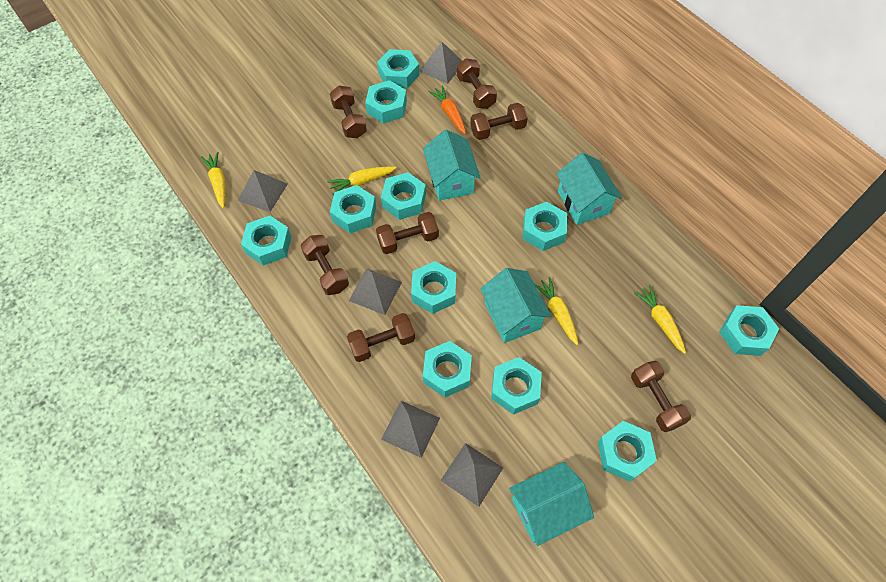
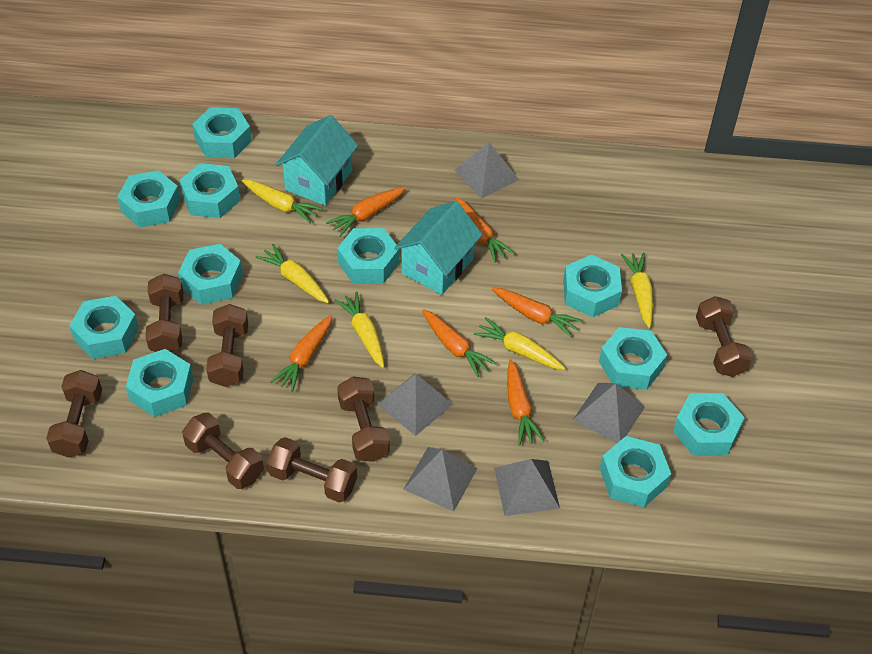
orange carrot: [428,85,466,134] = 1 -> [270,315,332,392] [326,187,406,237] [422,309,497,377] [456,197,514,263] [492,288,582,337] [507,359,544,445] = 6
turquoise house: [423,129,481,201] [480,268,551,343] [509,462,594,546] [556,153,622,225] = 4 -> [276,115,358,206] [394,201,483,295] = 2
yellow carrot: [201,152,226,208] [327,166,396,195] [535,277,578,345] [634,285,686,354] = 4 -> [242,179,323,223] [256,244,329,303] [335,292,384,368] [473,317,565,370] [621,252,653,328] = 5

